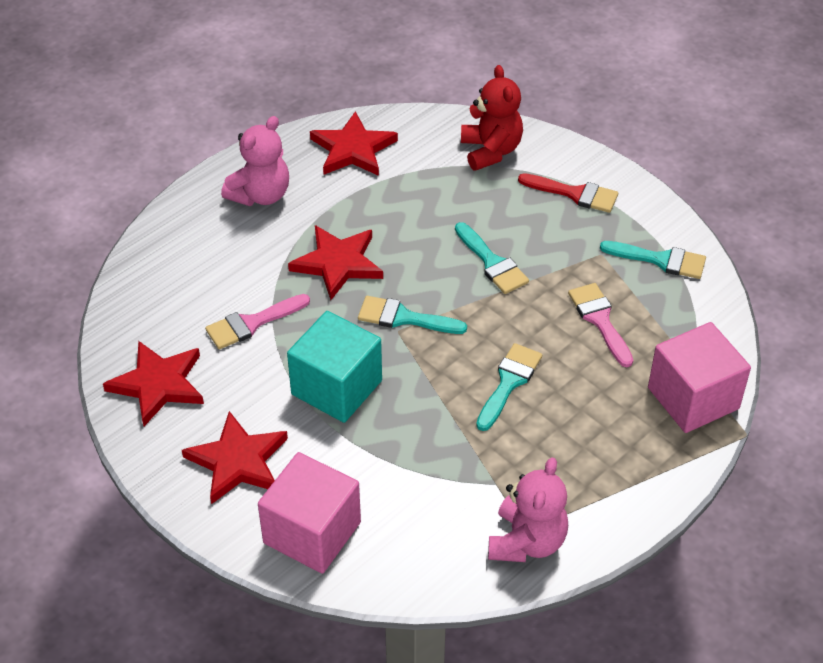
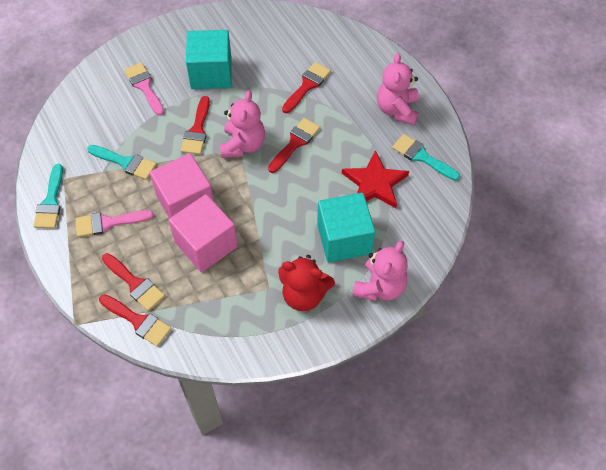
pink teddy bear: [221,116,289,206] [488,457,568,562] = 2 -> [220,90,265,158] [352,241,408,301] [377,53,419,125] = 3
red brush: [518,173,618,213] = 1 -> [99,294,172,347] [102,253,165,311] [181,96,210,155] [268,118,320,173] [282,62,331,113] = 5
red star: [103,341,204,426] [182,411,288,504] [288,225,383,300] [310,111,398,176] = 4 -> [342,150,409,208] = 1
turquoise brush: [358,296,467,334] [455,222,529,294] [476,343,542,431] [600,241,706,279] = 4 -> [33,164,63,228] [87,145,157,180] [392,134,460,181] = 3
turquoise cube: [287,311,382,423] = 1 -> [186,30,232,89] [317,193,375,262] = 2

